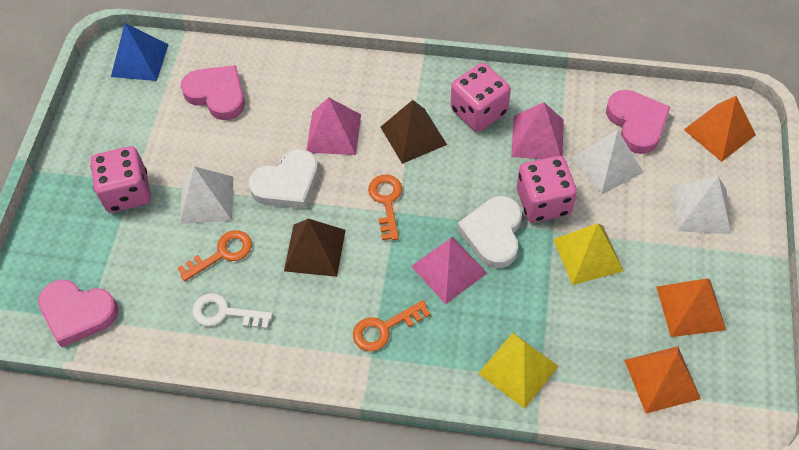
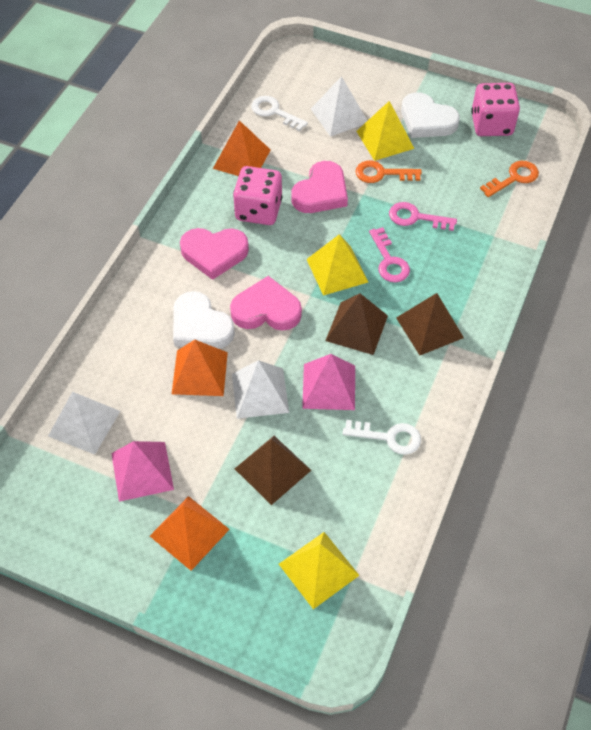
blue pyramid: [111,23,169,81] = 1 -> none = 0
brown pyramid: [284,219,345,277] [381,100,447,164] = 2 -> [235,436,311,505] [325,293,388,355] [396,293,464,355] = 3
orange key: [177,230,252,282] [353,300,431,352] [368,175,402,240] = 3 -> [355,161,422,183] [480,161,539,197] = 2
pink dice: [90,146,151,213] [451,63,511,132] [517,156,577,223] = 3 -> [233,166,282,225] [471,83,520,136] = 2
pink key: none = 0 -> [369,227,410,282] [389,202,457,231] = 2
pink pyramid: [306,97,361,155] [411,236,487,304] [511,102,564,159] = 3 -> [111,441,174,502] [302,354,355,410] = 2
white key: [192,293,273,329] = 1 -> [251,96,308,131] [343,420,421,455] = 2
yellow pyramid: [478,333,559,409] [553,223,623,285] = 2 -> [279,532,360,609] [307,234,368,296] [356,101,414,161] = 3

